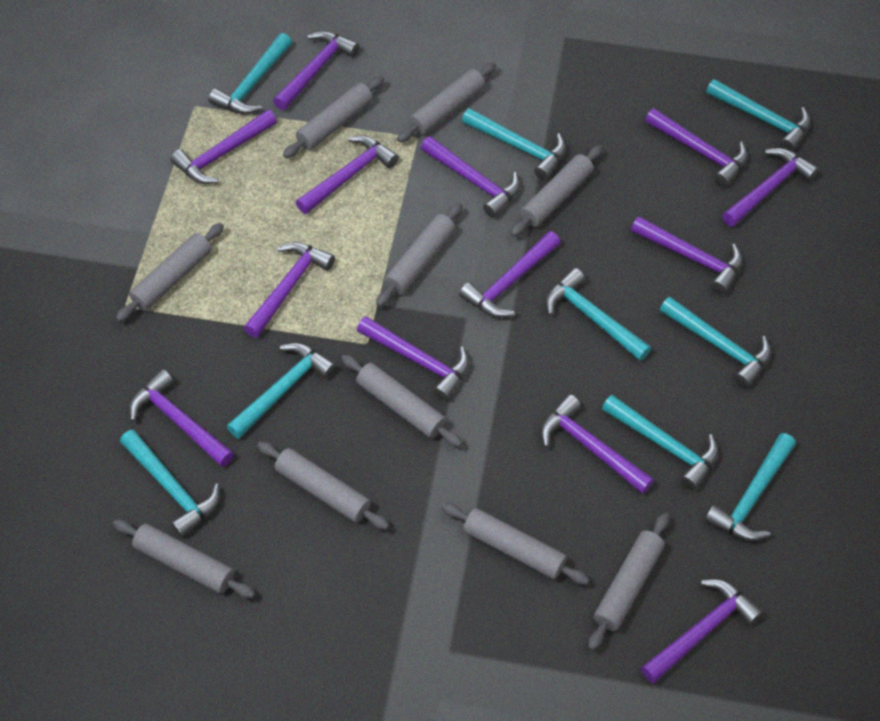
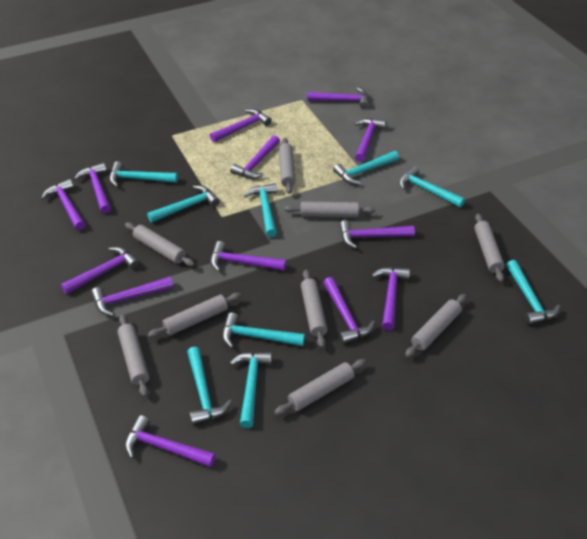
grey rolling pin: [113,519,255,598] [116,223,224,322] [257,441,389,530] [283,76,384,158] [341,355,463,447] [376,203,463,307] [397,62,496,142] [442,503,590,585] [510,145,603,237] [588,513,669,651] = 10 -> [117,314,149,397] [125,222,195,267] [148,293,241,338] [274,359,366,415] [279,138,296,194] [284,201,375,217] [301,270,327,348] [405,294,467,357] [474,214,505,282] = 9

